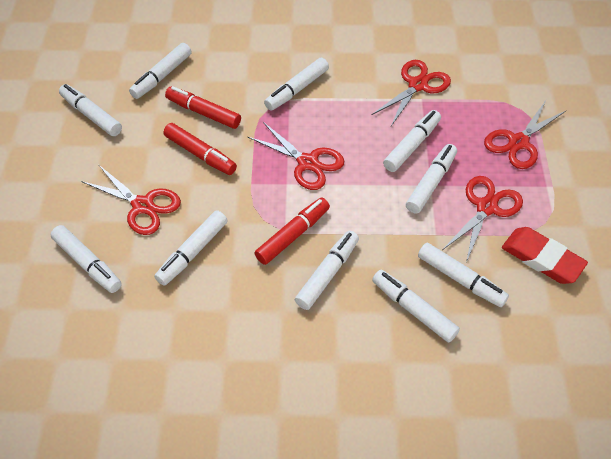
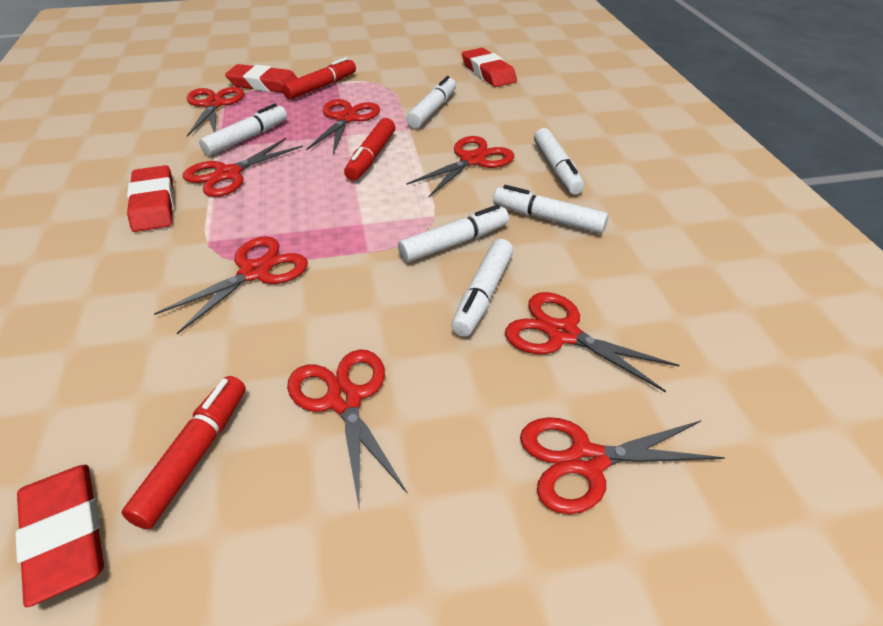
red eraser: [502,227,588,284] = 1 -> [15,464,104,607] [127,165,174,232] [225,64,298,93] [462,48,517,87] = 4
red scissors: [81,164,181,235] [248,122,344,190] [372,60,451,126] [442,176,523,263] [484,100,567,169] = 5 -> [154,236,308,334] [183,138,303,197] [187,87,244,137] [287,349,408,507] [306,99,380,154] [406,136,514,197] [505,292,680,392] [520,417,725,514] = 8
white marker: [50,225,122,293] [59,84,122,136] [129,43,192,99] [154,210,228,286] [264,58,329,111] [295,231,359,310] [372,270,460,343] [383,110,441,172] [406,144,457,214] [418,242,509,307] = 10 -> [199,104,287,156] [398,205,509,262] [406,76,456,128] [451,239,513,337] [493,185,609,234] [534,128,585,194] = 6

